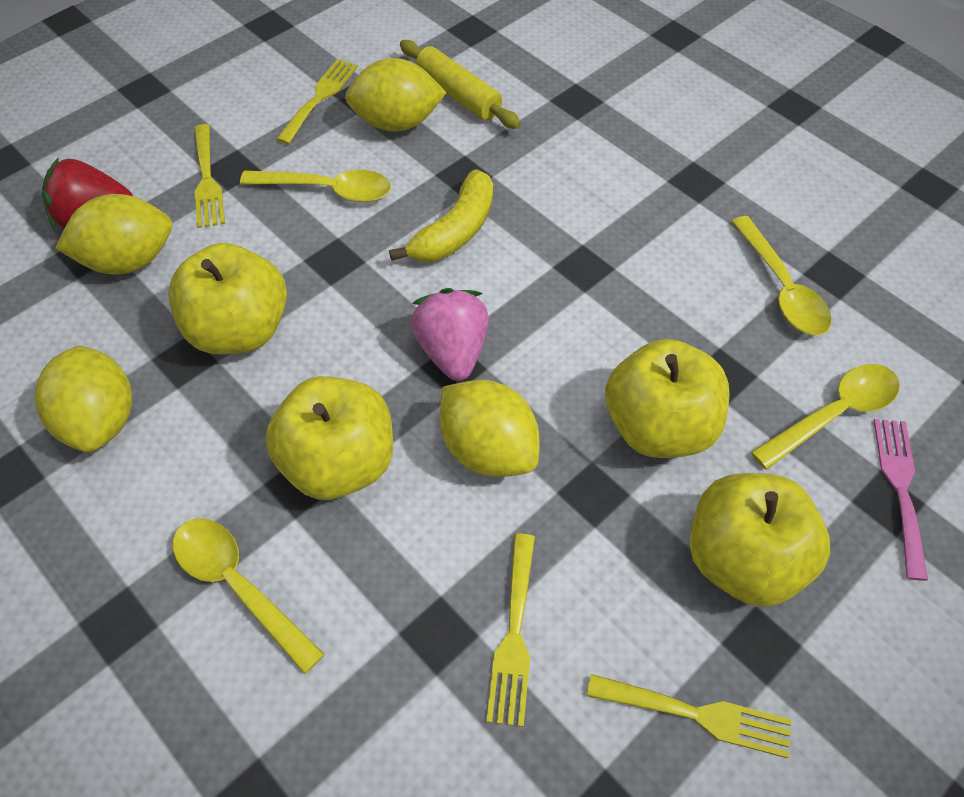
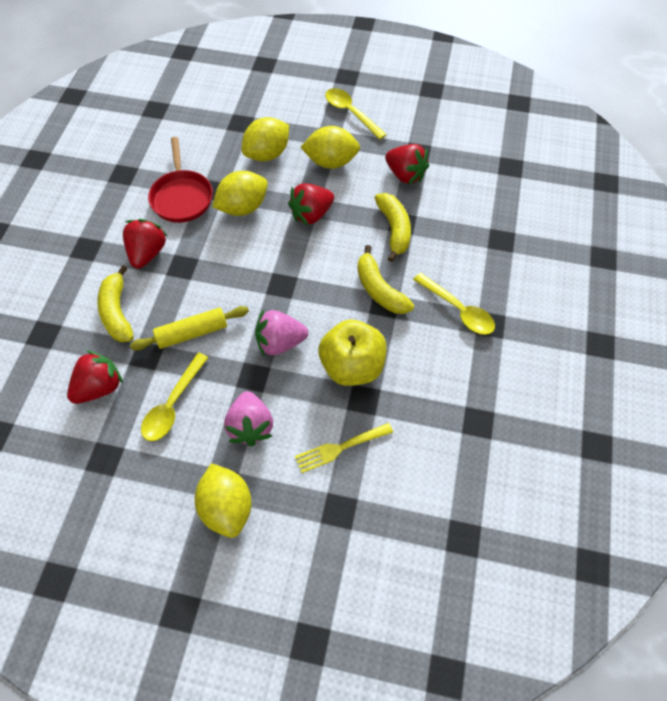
pink fork: [873,419,928,581] = 1 -> none = 0
pink strawberry: [411,288,489,381] = 1 -> [224,391,273,446] [255,309,308,356] = 2
red pan: none = 0 -> [148,137,213,223] = 1
red strawberry: [42,157,133,230] = 1 -> [67,350,123,404] [123,219,167,269] [288,183,334,225] [385,144,429,185] = 4
yellow apple: [168,243,287,355] [265,376,393,500] [605,339,730,458] [690,473,831,607] = 4 -> [319,320,387,386] = 1
yellow banana: [389,169,493,262] = 1 -> [97,265,134,343] [358,245,414,314] [375,193,411,262] = 3
yellow fork: [194,124,225,228] [276,59,358,144] [486,534,535,727] [587,674,792,758] = 4 -> [295,423,393,473] = 1
yellow spoon: [173,518,325,674] [240,170,391,202] [731,216,832,335] [751,364,900,470] = 4 -> [141,353,208,441] [325,88,387,140] [413,273,495,335] = 3

